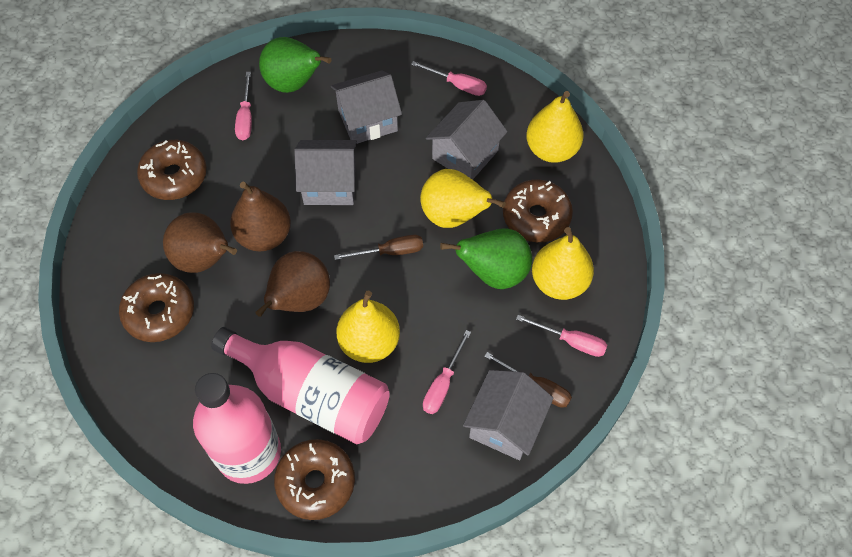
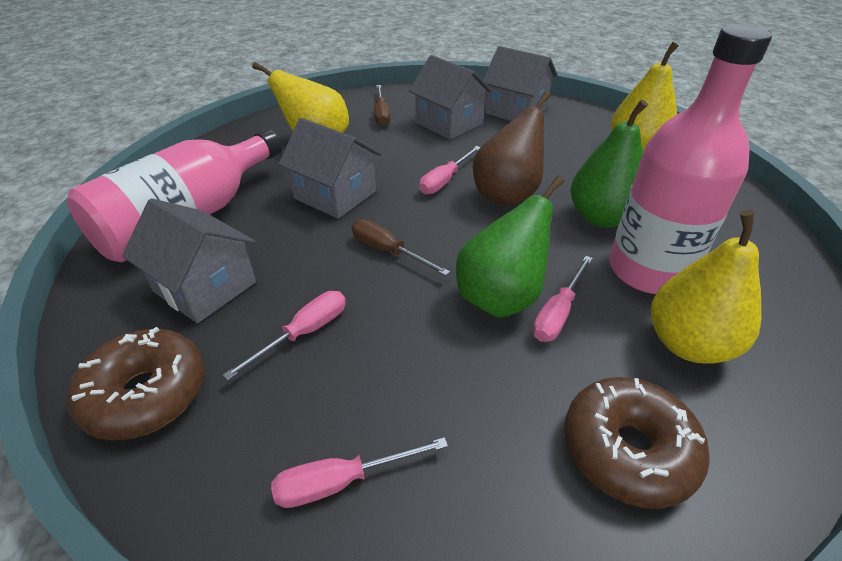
brown donut: [119,273,194,342] [137,140,207,200] [274,439,355,520] [503,179,573,242] = 4 -> [67,327,205,441] [564,377,710,509] = 2
brown pear: [163,212,237,273] [230,182,291,252] [256,251,330,317] = 3 -> [473,92,550,206] = 1
yellow pear: [336,290,400,363] [420,169,506,228] [526,91,584,163] [532,227,594,300] = 4 -> [252,62,349,133] [611,42,679,152] [651,210,761,364] = 3

